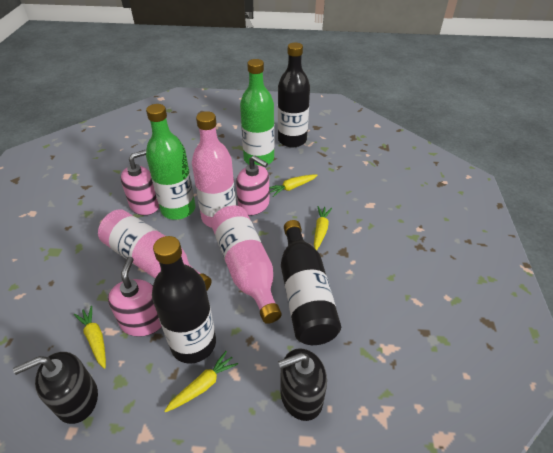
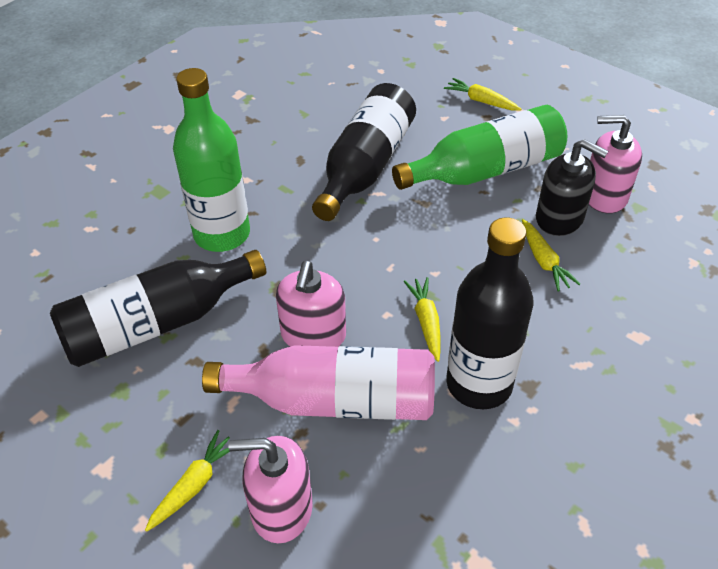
black soap dispenser: [13,352,98,424] [278,348,327,421] = 2 -> [536,139,608,236] = 1
pink bottle: [98,209,212,290] [192,111,236,228] [211,205,282,324] = 3 -> [202,345,435,420] = 1

